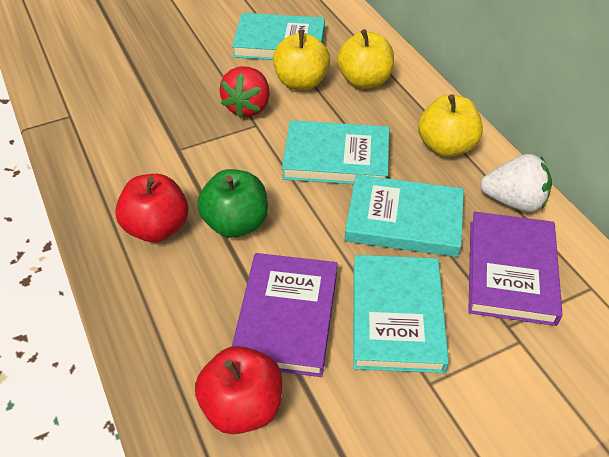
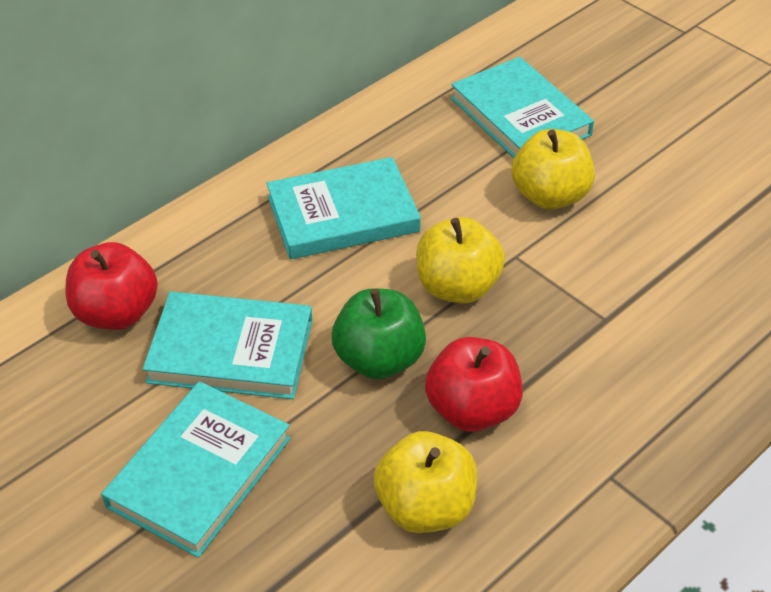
purple book: [232,253,338,377] [468,212,563,326] = 2 -> none = 0
red strawberry: [220,67,270,118] = 1 -> none = 0
white strawberry: [480,154,552,212] = 1 -> none = 0

